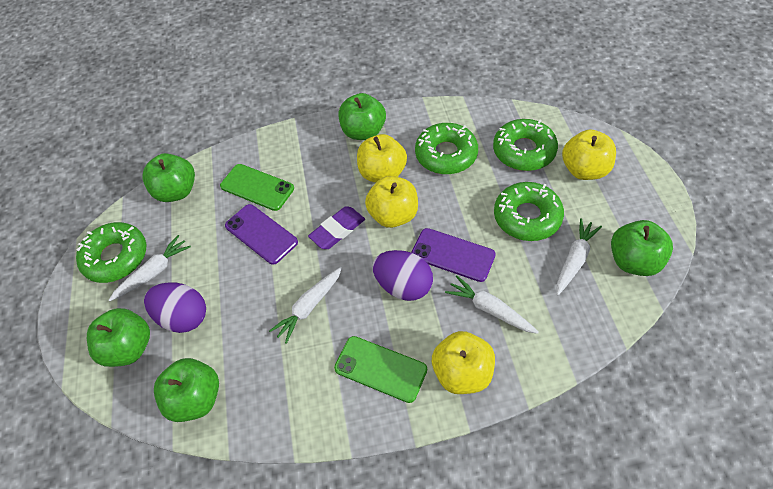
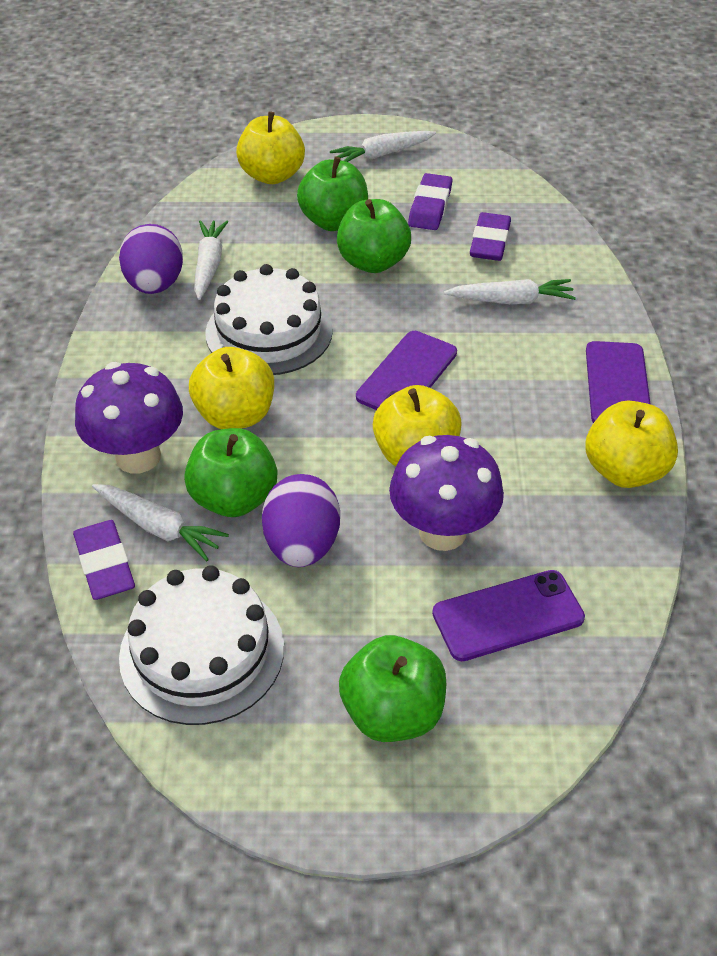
green apple: [87,308,150,367] [142,153,195,202] [154,358,219,422] [339,93,386,140] [611,220,673,276] = 5 -> [184,428,277,517] [297,156,368,231] [337,199,411,273] [339,635,446,742] = 4
green donut: [76,222,146,283] [415,123,478,174] [493,119,558,171] [494,182,564,241] = 4 -> none = 0
green phone: [220,164,294,211] [334,336,427,403] = 2 -> none = 0
purple eraser: [308,206,365,249] = 1 -> [73,520,135,600] [408,173,452,230] [470,212,511,261] = 3
purple mushroom: none = 0 -> [75,362,183,473] [389,435,504,551] = 2
purple phone: [225,204,298,265] [411,228,496,282] = 2 -> [356,331,457,410] [432,570,585,661] [586,341,651,423] = 3
white cake: none = 0 -> [119,565,284,725] [205,264,333,375] = 2

